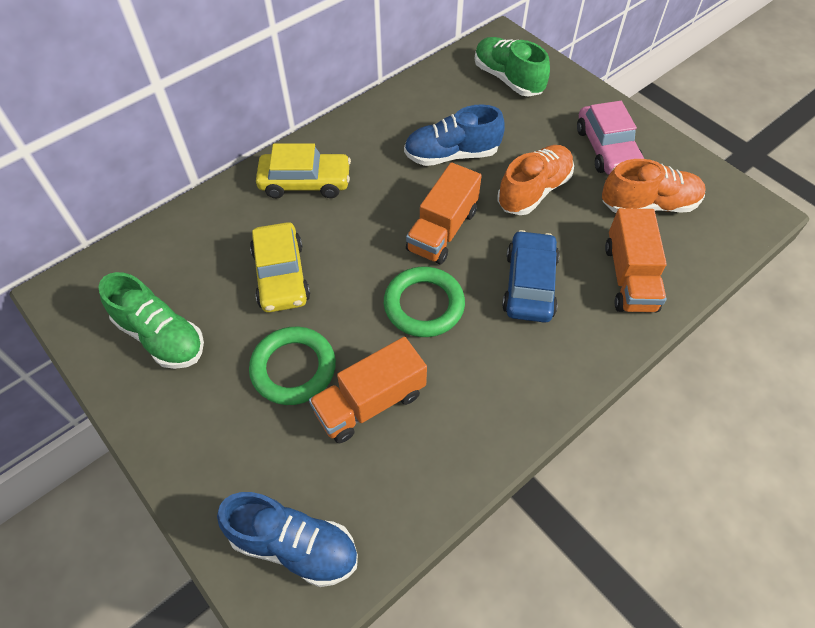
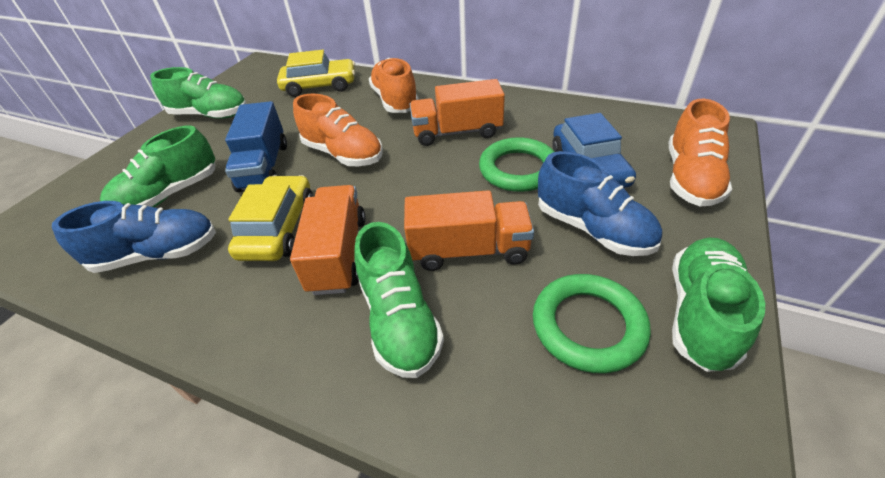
blue truck: none = 0 -> [225,101,287,192] = 1
green shoe: [98,272,204,369] [475,37,550,97] = 2 -> [100,126,215,207] [150,67,247,119] [354,222,444,378] [672,238,765,372] = 4
orange shoe: [498,145,574,215] [602,159,706,213] = 2 -> [293,94,383,166] [369,58,419,113] [669,99,732,207] = 3
pink car: [577,101,644,175] = 1 -> none = 0

